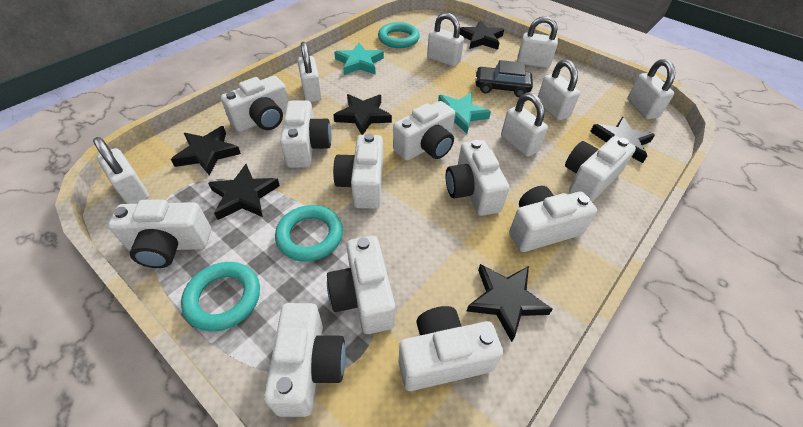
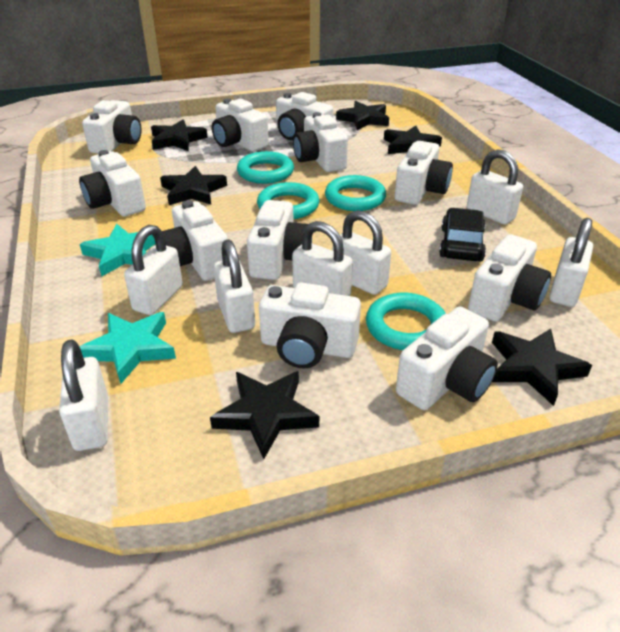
turquoise ring: [181,262,260,331] [275,205,343,262] [378,22,420,48] = 3 -> [237,151,294,184] [257,182,320,219] [325,175,386,211] [366,293,446,350] = 4

